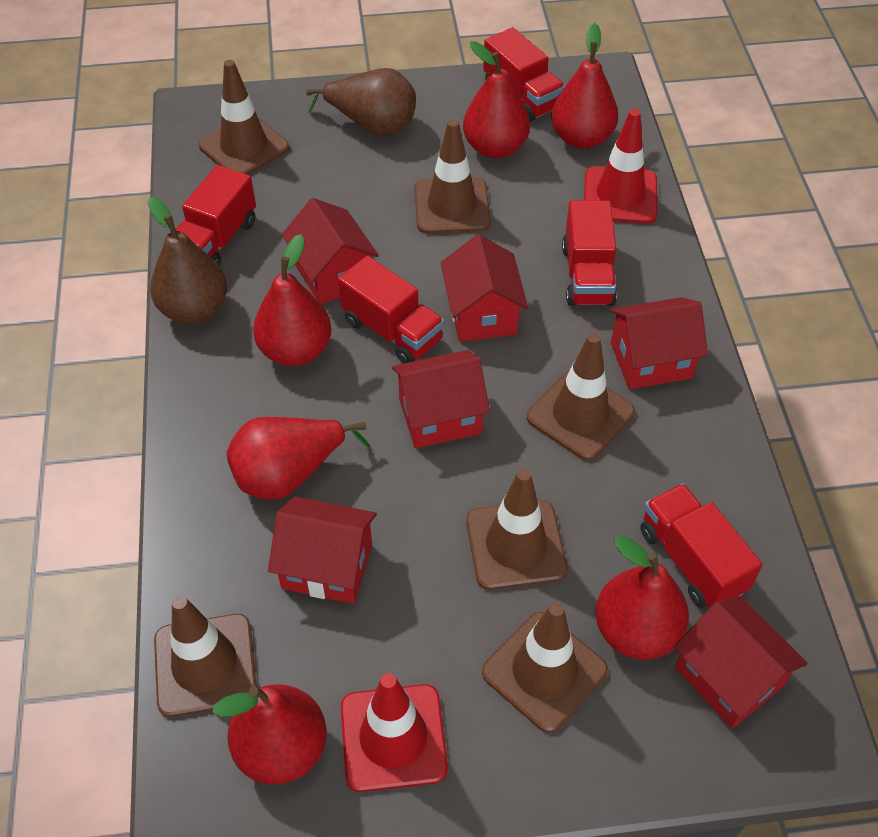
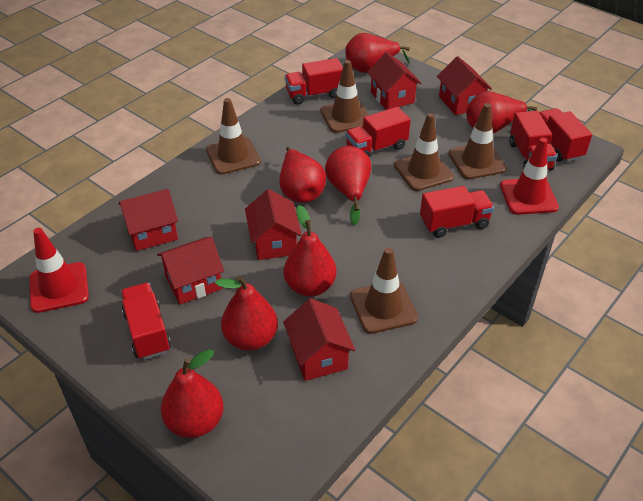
brown pear: [148,197,227,324] [306,68,416,136] = 2 -> none = 0
brown traffic cone: [154,595,257,717] [199,60,289,175] [414,119,491,234] [466,469,568,590] [482,602,608,733] [527,333,635,460] = 6 -> [206,98,261,175] [320,60,369,133] [350,247,418,334] [394,113,454,191] [448,103,507,179] = 5
red pear: [212,684,327,785] [227,417,370,500] [253,234,331,366] [463,41,530,158] [551,23,618,149] [595,535,689,660] = 6 -> [161,349,224,438] [215,276,278,351] [279,147,326,203] [284,205,336,297] [325,146,371,225] [345,33,410,73] [466,91,537,134] = 7
red truck: [176,165,256,267] [338,255,444,363] [483,27,565,122] [562,200,617,306] [640,483,762,608] = 5 -> [120,283,171,360] [285,58,343,104] [345,107,411,158] [420,186,494,238] [510,111,557,171] [539,108,592,162] = 6

